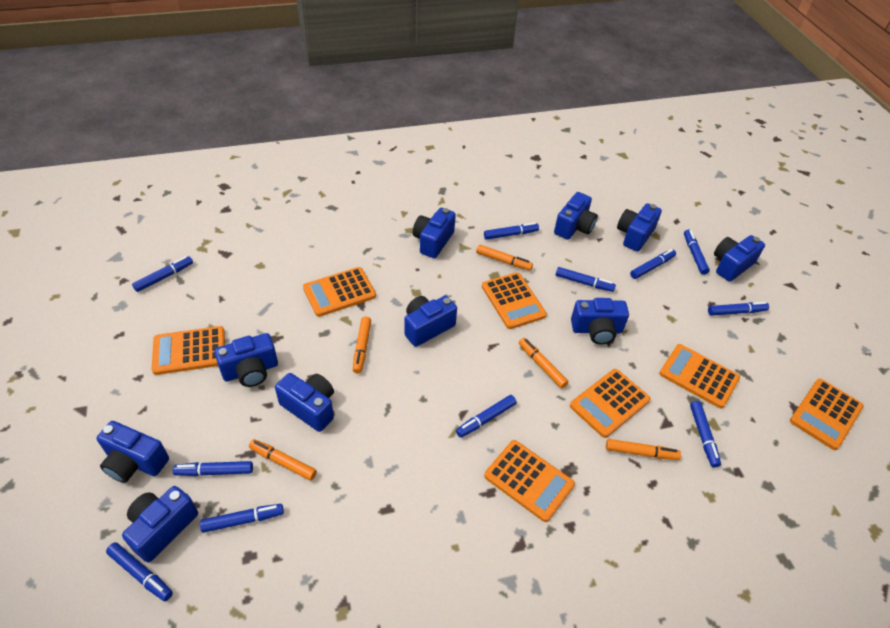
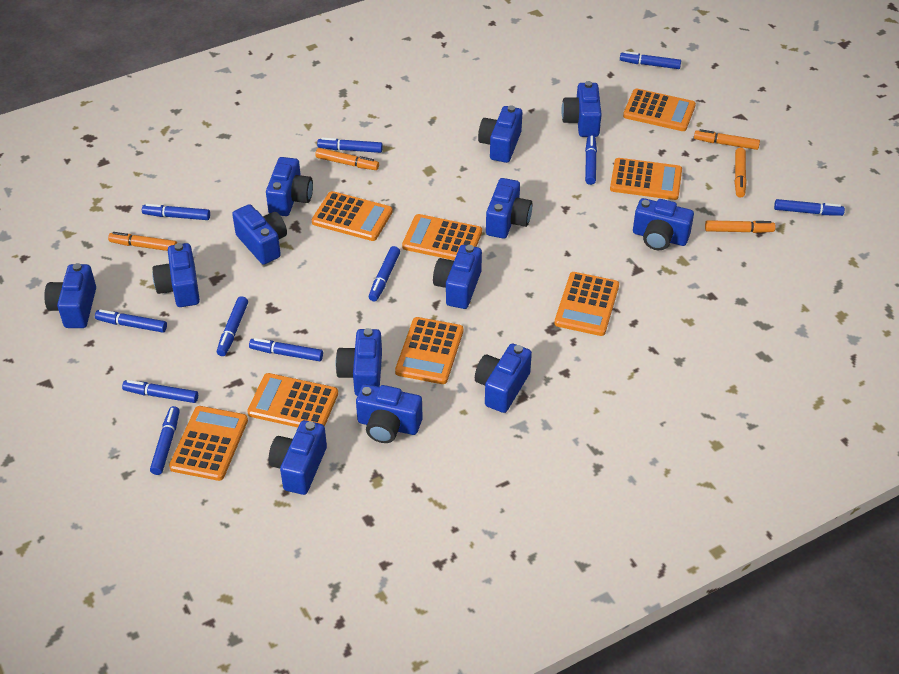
blue camera: [96,421,169,483] [122,486,198,563] [215,333,278,387] [275,373,334,432] [405,296,457,347] [413,208,456,258] [554,192,598,240] [571,298,629,345] [617,203,662,252] [714,235,765,282] = 10 -> [44,263,96,328] [152,243,200,307] [232,204,287,265] [266,157,313,216] [269,420,327,495] [336,328,382,396] [356,384,423,443] [433,245,482,309] [475,343,532,413] [478,105,522,163] [486,178,532,239] [561,81,602,137] [633,198,694,250] = 13
orange calculator: [152,326,225,375] [303,267,376,317] [482,272,547,329] [484,440,575,522] [570,369,651,438] [659,344,740,409] [790,378,864,450] = 7 -> [169,406,248,481] [247,373,338,427] [312,191,392,241] [395,317,463,384] [402,214,482,260] [554,272,619,336] [610,158,682,200] [623,89,696,131] = 8

